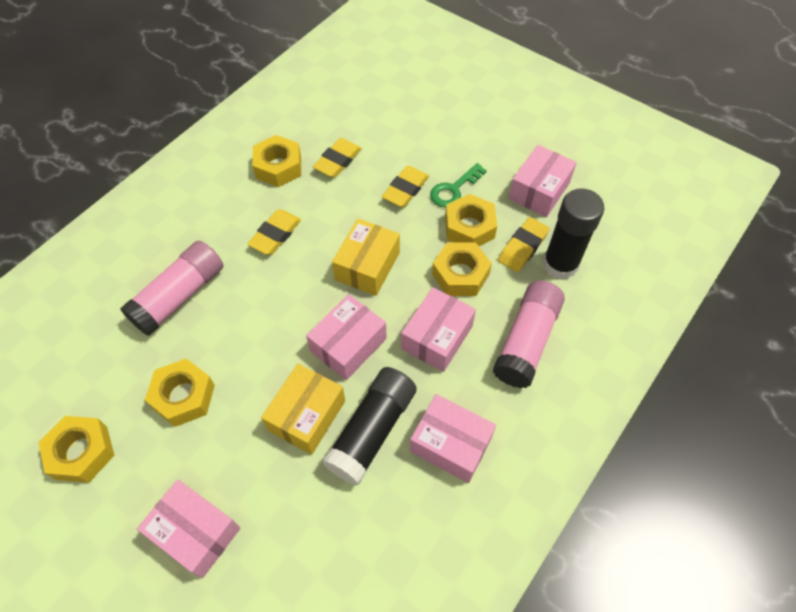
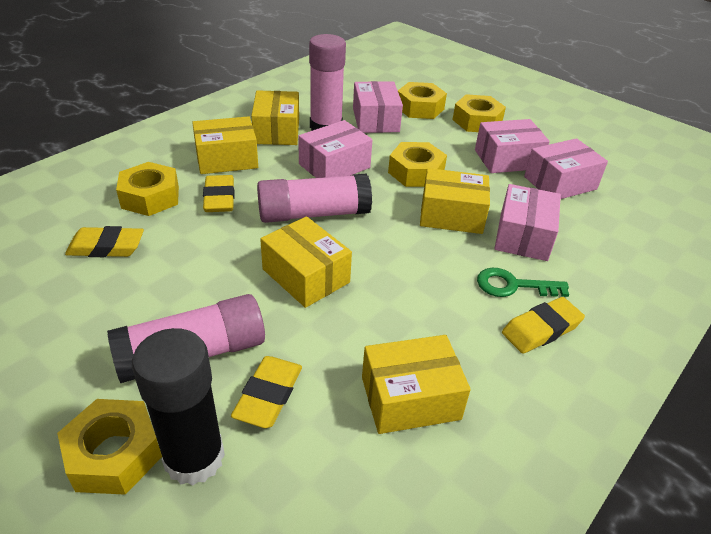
black glue stick: [322,367,417,486] [543,188,604,280] = 2 -> [132,328,225,486] = 1
pink glue stick: [120,241,223,336] [493,281,565,388] = 2 -> [107,294,265,383] [257,173,372,223] [309,34,346,131] = 3
yellow box: [261,364,345,455] [332,219,400,296] = 2 -> [192,116,258,174] [251,90,299,145] [260,216,352,308] [362,335,471,434] [420,168,490,234] = 5

